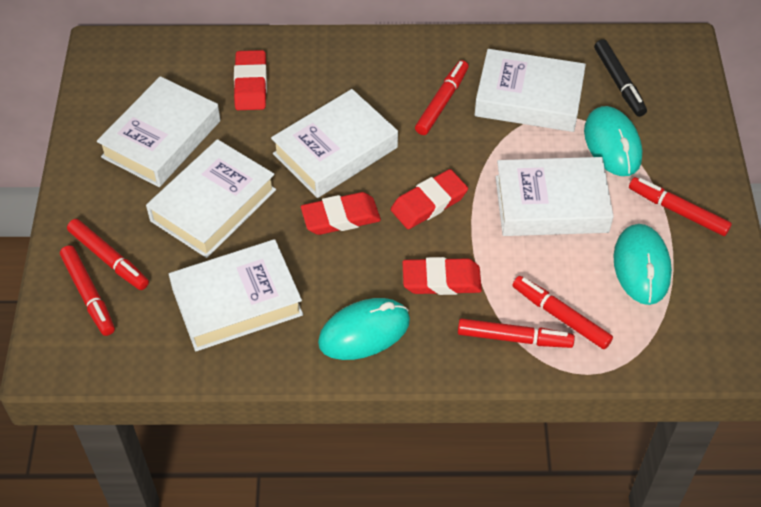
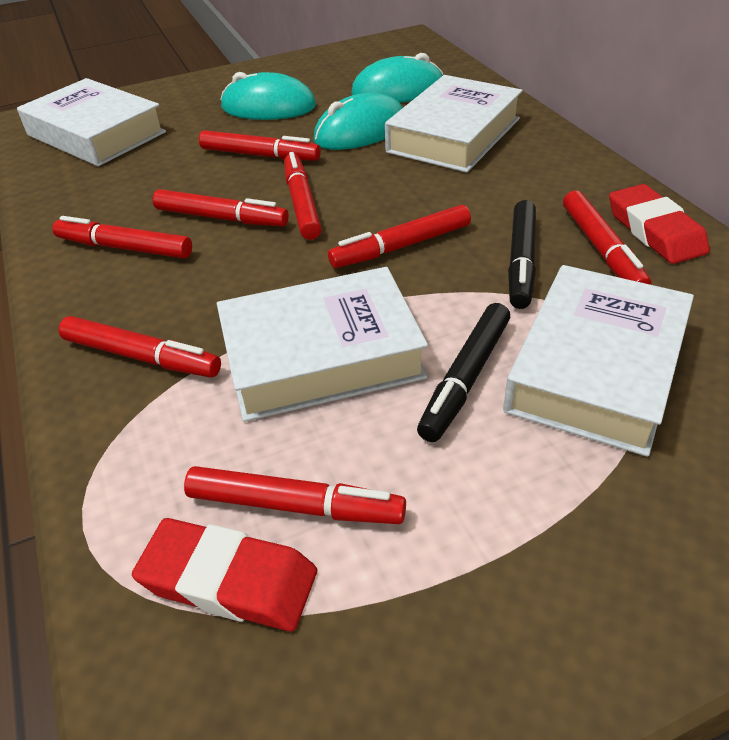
black marker: [594,39,647,117] = 1 -> [417,303,510,442] [508,200,536,309] = 2
red eraser: [234,50,267,110] [301,192,381,235] [391,169,468,229] [402,257,482,295] = 4 -> [132,518,317,631] [609,184,710,264] = 2
red marker: [60,245,115,336] [67,219,149,290] [415,60,469,135] [458,318,575,348] [513,276,613,349] [629,177,732,236] = 6 -> [52,216,192,258] [59,316,221,378] [153,189,289,227] [184,466,406,524] [199,130,321,161] [284,152,322,240] [328,205,471,268] [563,191,651,285] = 8
white book: [97,76,220,187] [146,139,276,258] [169,239,303,351] [271,89,398,198] [475,49,586,132] [495,157,614,236] = 6 -> [17,78,166,166] [217,267,428,422] [385,75,523,173] [503,265,694,457] = 4

